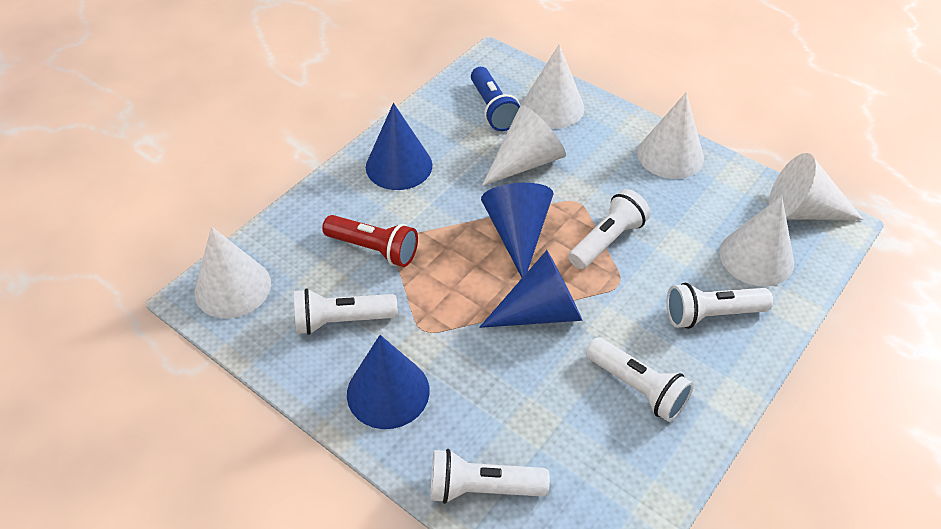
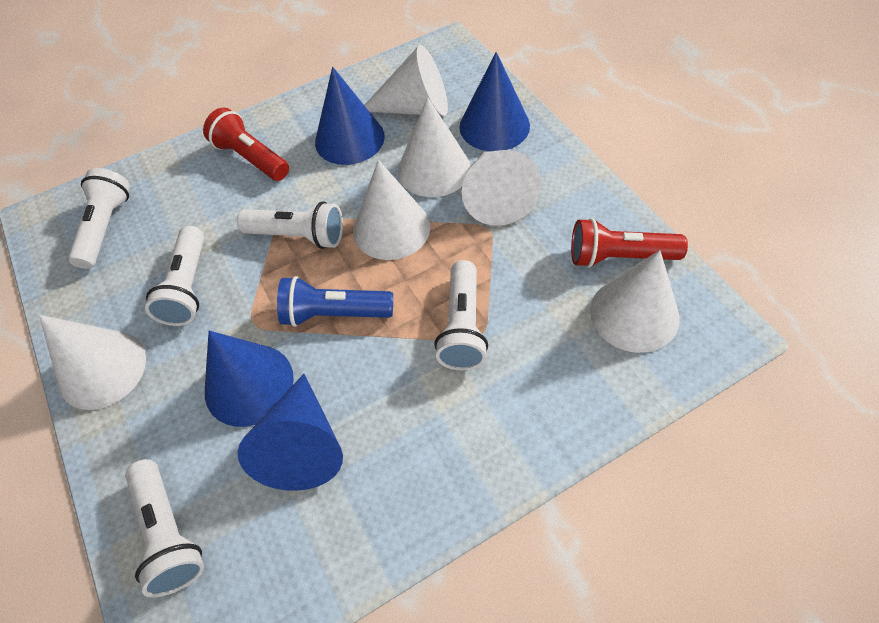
red flashlight: [322,215,418,267] = 1 -> [203,108,289,181] [571,218,688,268] = 2

